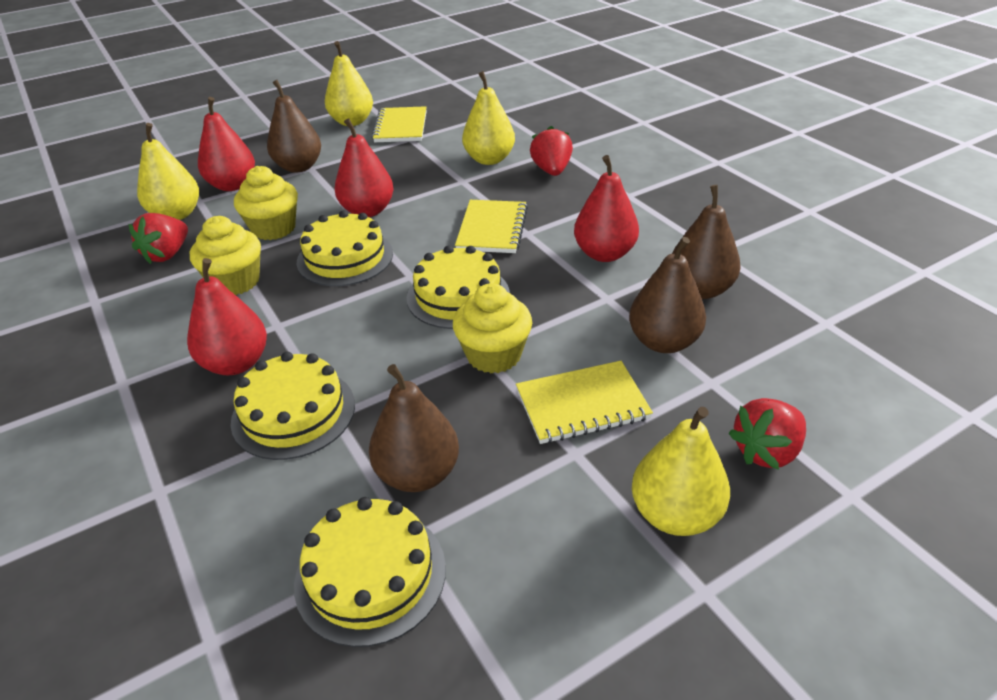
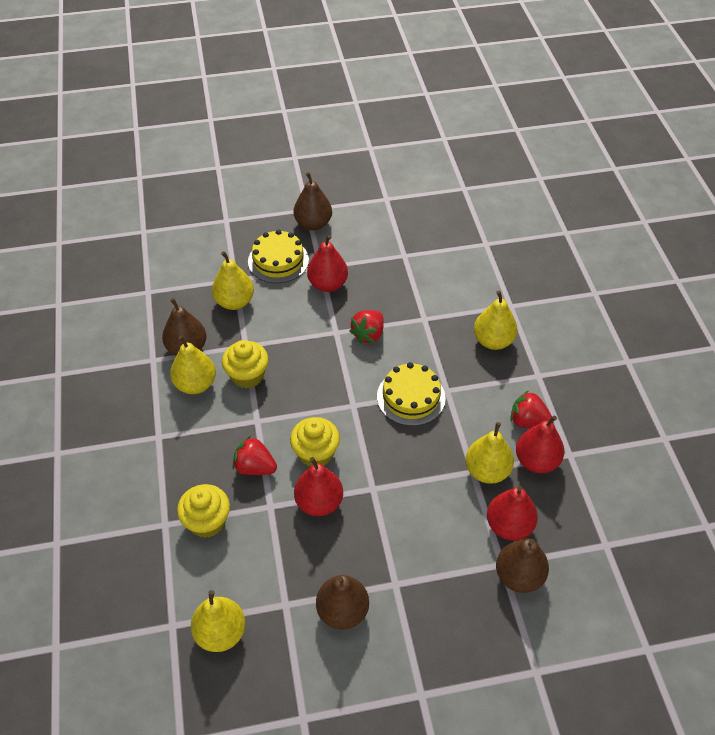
yellow cake: [231,352,355,460] [294,497,446,647] [296,210,393,286] [407,245,510,329] = 4 -> [248,229,309,283] [377,362,446,426] = 2
yellow notebook: [372,106,427,142] [455,200,528,253] [516,361,653,444] = 3 -> none = 0
yellow pear: [137,123,199,220] [325,41,373,126] [462,71,515,165] [632,407,730,536] = 4 -> [170,335,216,394] [191,590,246,652] [212,251,254,310] [465,422,514,484] [474,290,517,350] = 5

